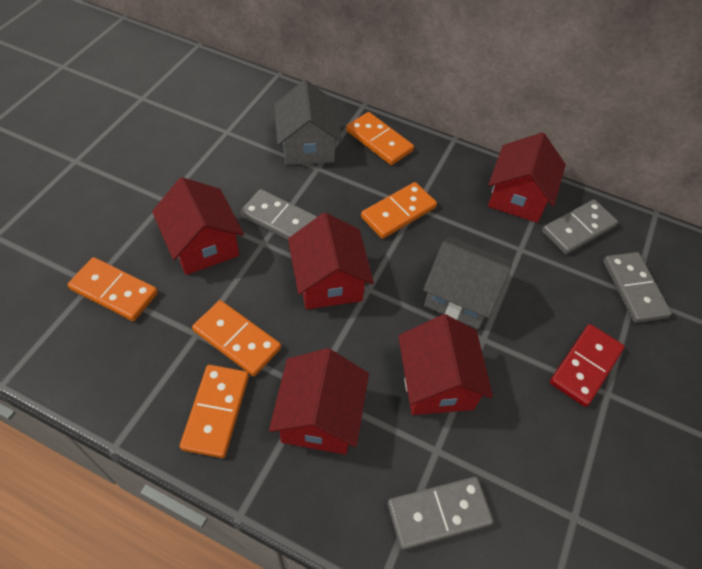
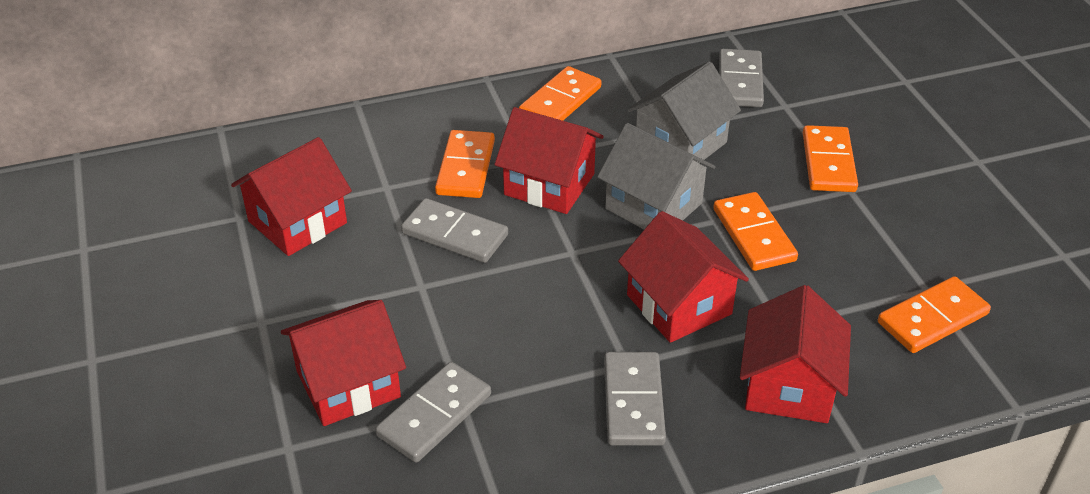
red domino: [550,324,625,407] = 1 -> none = 0

